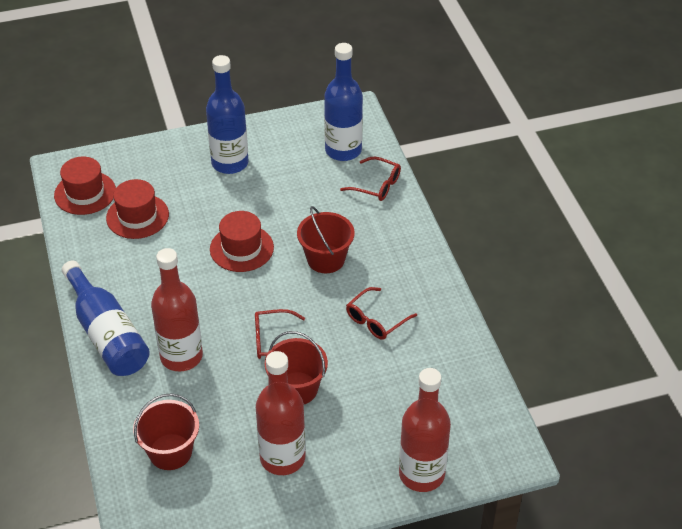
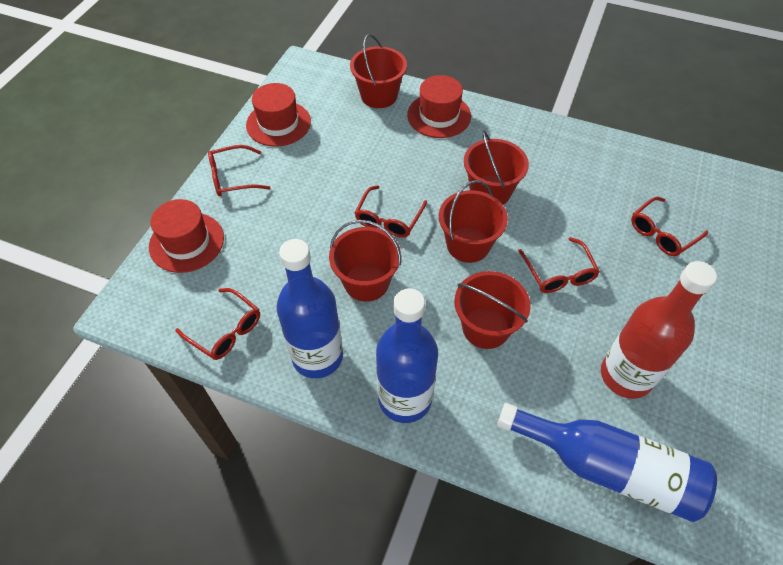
red bottle: [151,248,203,372] [256,351,306,475] [399,368,451,492] = 3 -> [601,261,717,399] = 1
red bucket: [133,393,199,470] [265,331,328,404] [297,206,355,273] = 3 -> [329,220,401,302] [350,34,407,108] [439,180,508,263] [454,271,531,349] [464,130,529,205] = 5
red glasses: [255,309,305,359] [340,157,401,201] [346,287,417,340] = 3 -> [175,288,260,360] [208,145,271,197] [355,185,427,238] [518,237,600,293] [631,197,708,256] = 5

